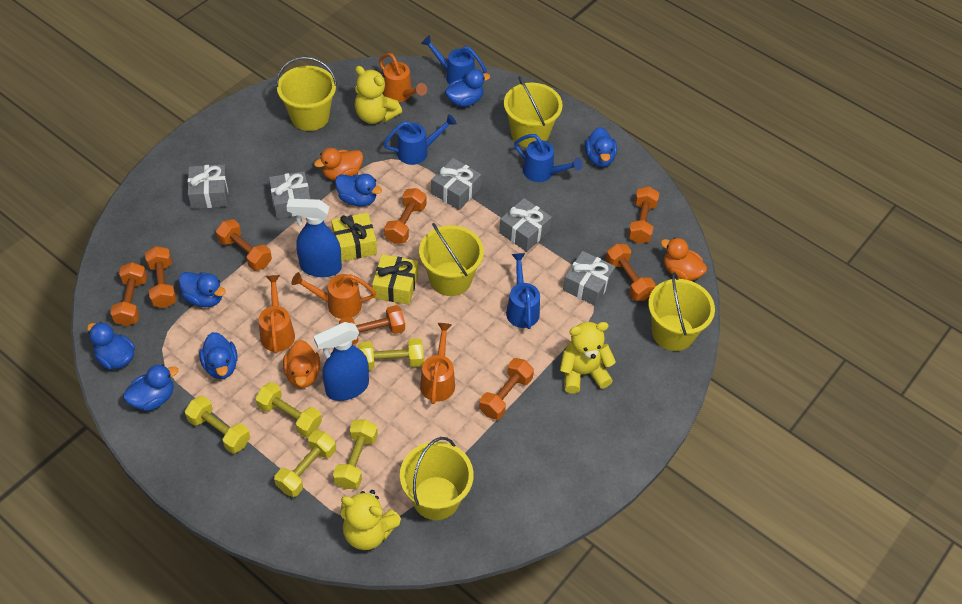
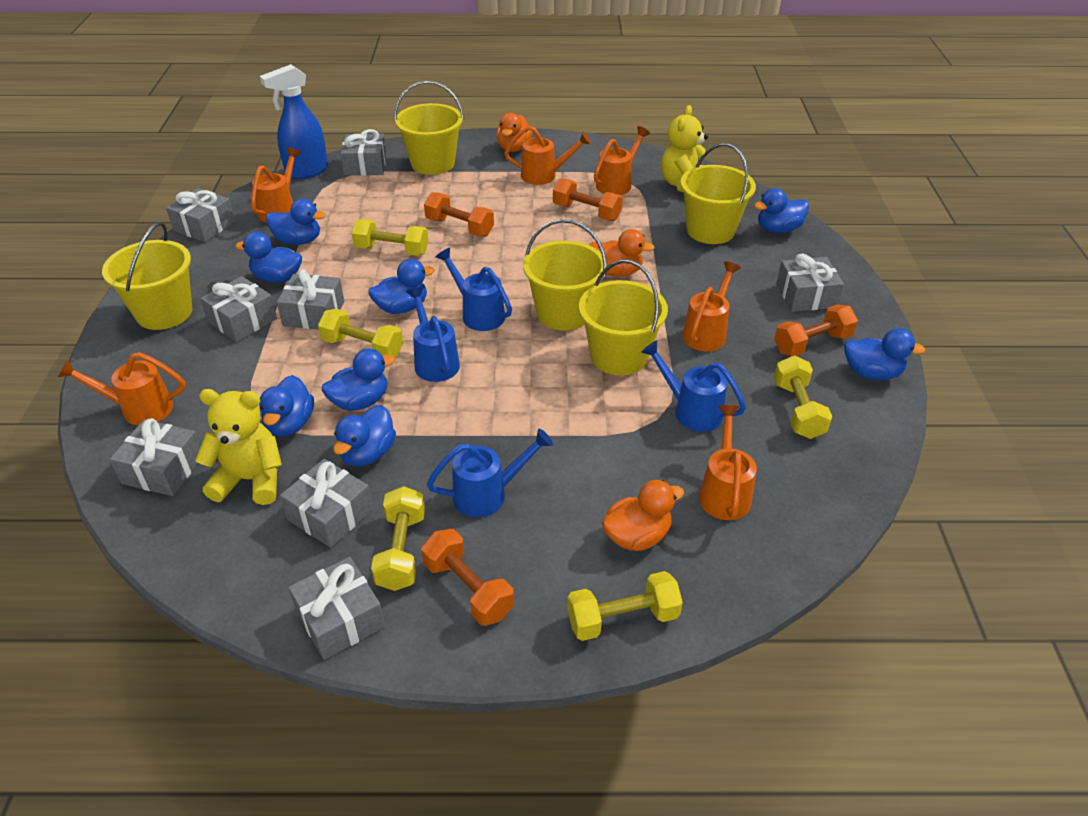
blue duck: [87,322,135,370] [123,364,178,411] [179,272,226,307] [199,332,238,379] [335,174,382,207] [445,69,490,107] [585,127,617,167] = 7 -> [235,232,302,283] [259,375,314,437] [266,199,326,245] [322,349,395,411] [333,405,396,467] [368,259,435,314] [754,188,809,233] [844,328,926,380] = 8
blue spray bottle: [286,199,342,277] [313,322,369,401] = 2 -> [260,64,328,179] = 1
grey gift: [188,164,228,209] [269,171,310,219] [431,158,481,210] [499,198,552,252] [563,251,615,306] = 5 -> [110,418,201,496] [166,188,235,242] [200,276,277,342] [277,269,344,330] [280,459,373,548] [289,557,385,660] [341,129,387,176] [776,254,844,312] = 8
orange dumbbell: [110,262,147,326] [145,246,176,308] [216,219,272,271] [339,305,405,344] [384,188,427,244] [479,358,534,420] [606,244,656,301] [628,186,659,244] = 8 -> [421,529,514,626] [424,192,494,236] [553,178,623,221] [774,305,858,356] = 4
orange watering can: [259,275,295,354] [291,272,376,319] [379,53,427,102] [420,323,455,404] = 4 -> [58,352,186,426] [251,147,301,223] [504,126,591,185] [594,126,650,195] [682,261,741,351] [699,405,757,520] = 6
yellow gift: [331,213,377,262] [372,254,418,305] = 2 -> none = 0
yellow teddy bear: [341,490,401,550] [355,66,402,124] [560,322,616,394] = 3 -> [195,389,282,505] [661,105,708,193] = 2

